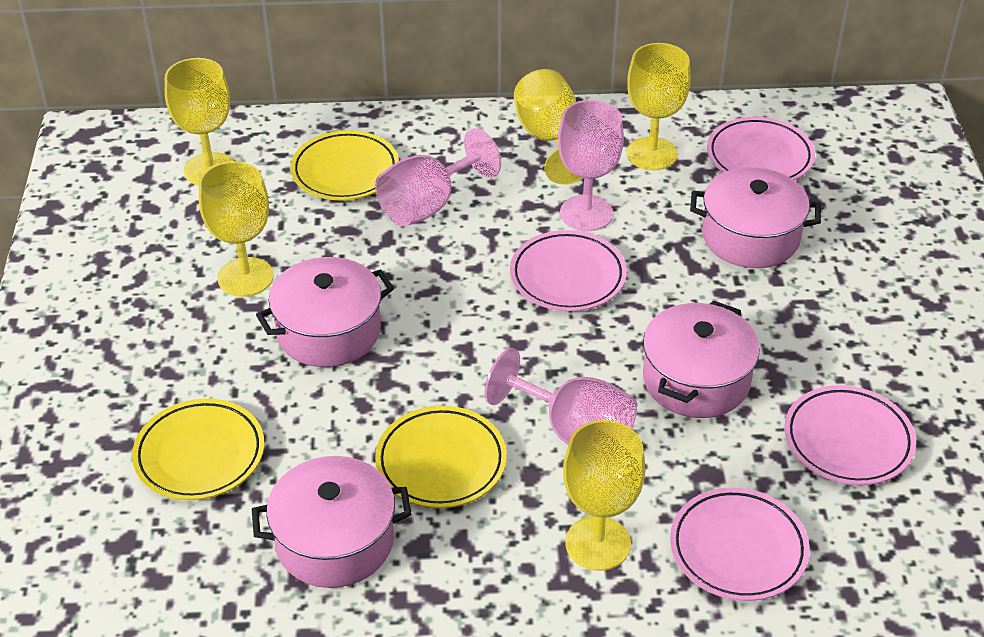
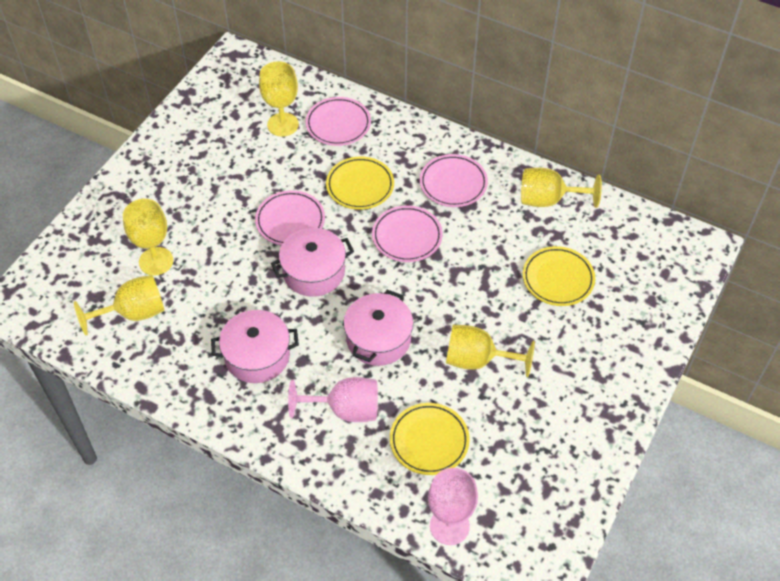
pink goblet: [375,128,501,226] [484,348,637,445] [558,100,624,231] = 3 -> [288,377,378,422] [428,468,478,545] = 2
pink pot: [252,456,411,588] [256,257,394,367] [643,300,760,418] [690,167,821,268] = 4 -> [211,310,299,383] [271,228,354,297] [343,290,413,366] = 3

